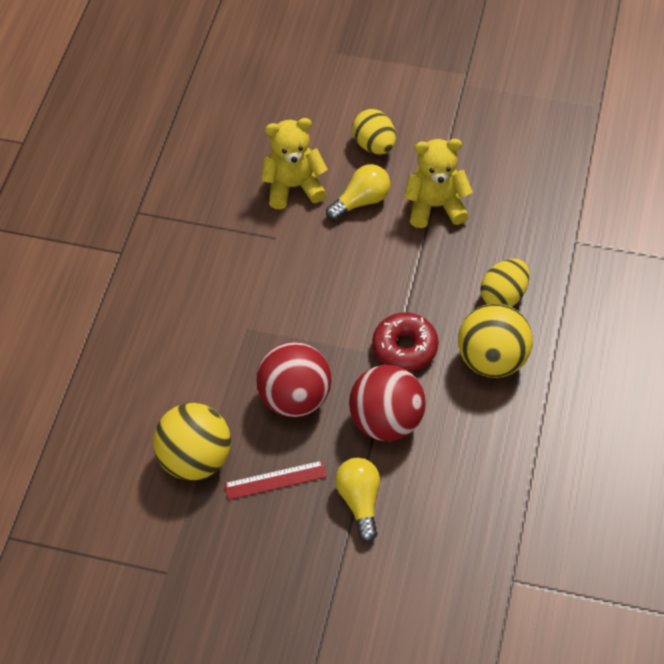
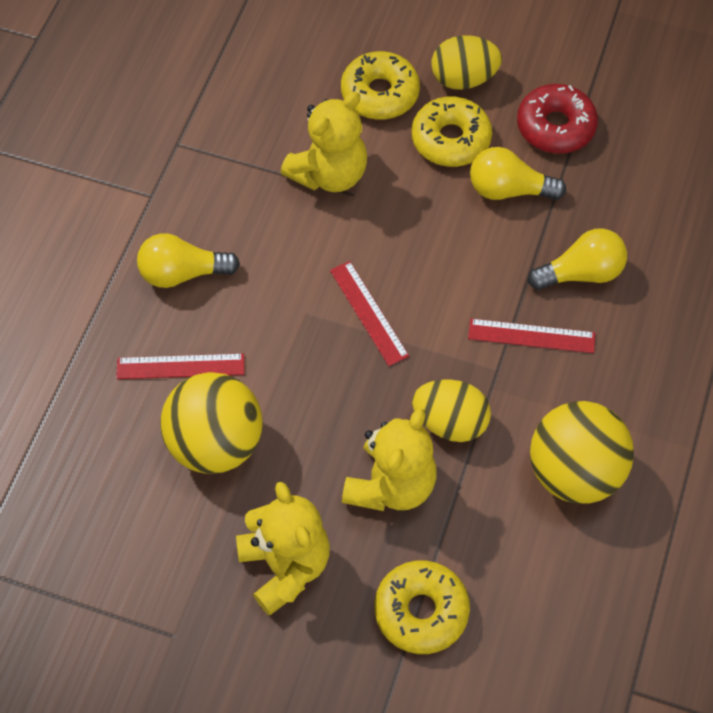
red ball: [256,342,332,417] [349,365,426,441] = 2 -> none = 0
red ruler: [224,461,327,500] = 1 -> [116,353,244,379] [330,261,409,366] [468,319,595,353] = 3
yellow donut: none = 0 -> [341,51,420,120] [375,561,470,654] [412,96,492,167] = 3
yellow light bulb: [326,164,390,221] [335,458,380,542] = 2 -> [137,234,240,288] [470,147,566,200] [528,228,627,290] = 3
yellow teddy bear: [261,118,328,209] [404,139,473,228] = 2 -> [236,482,330,616] [280,91,367,192] [342,408,437,511] = 3

